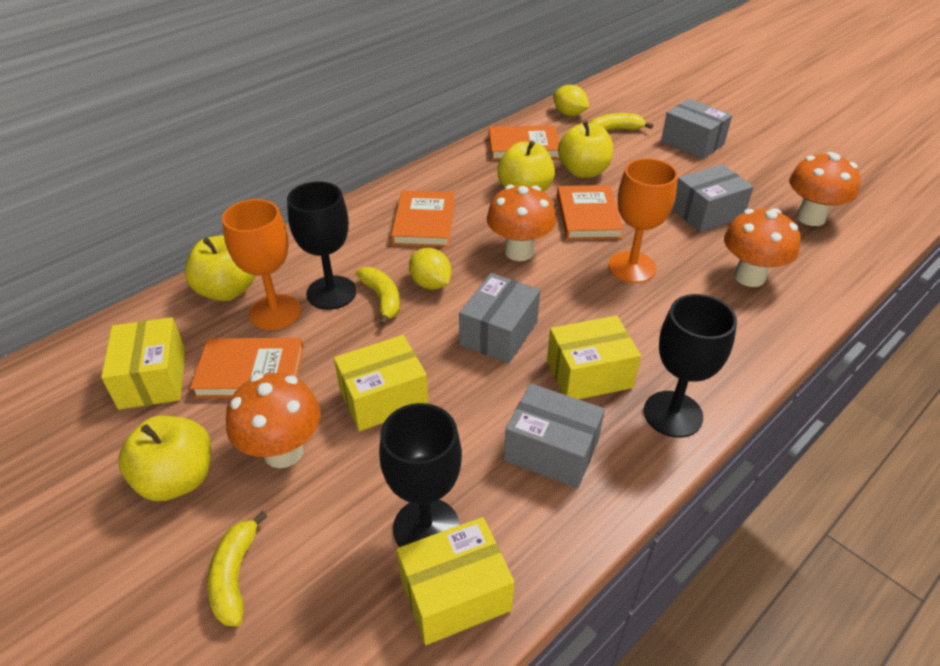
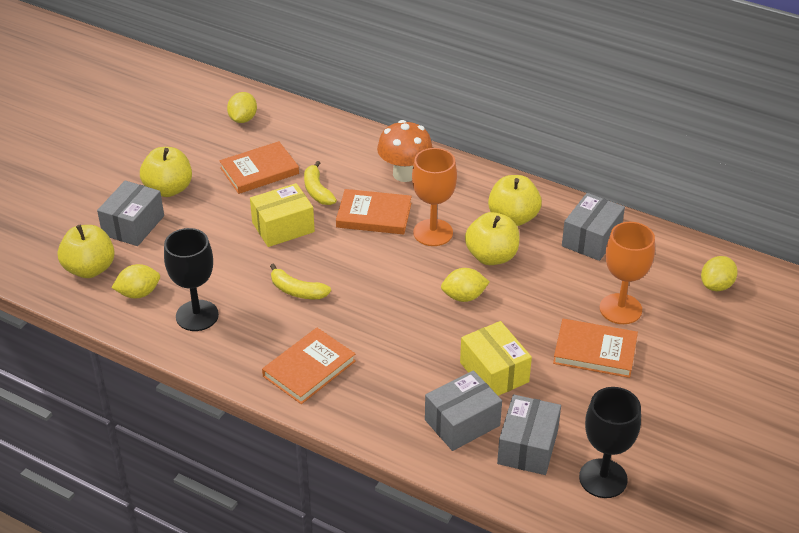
black goblet: [287,181,356,310] [379,403,462,547] [644,294,737,438] = 3 -> [164,228,219,331] [579,387,641,498] = 2
orange mushroom: [226,373,321,468] [487,185,556,261] [724,208,801,287] [789,152,861,226] = 4 -> [377,120,433,182] = 1
yellow banana: [207,511,267,627] [356,267,400,326] [590,113,653,131] = 3 -> [270,263,331,299] [304,161,337,205] = 2
yellow box: [101,317,185,410] [334,335,428,431] [397,517,515,645] [547,315,641,399] = 4 -> [250,183,315,247] [460,321,532,396] = 2
yellow lemon: [409,248,452,290] [553,85,589,116] = 2 -> [112,264,160,298] [227,92,257,123] [441,268,489,302] [701,256,738,291] = 4

